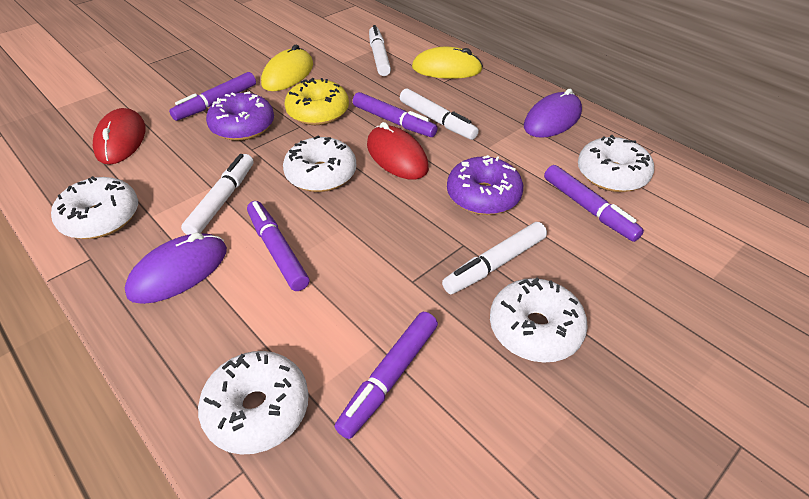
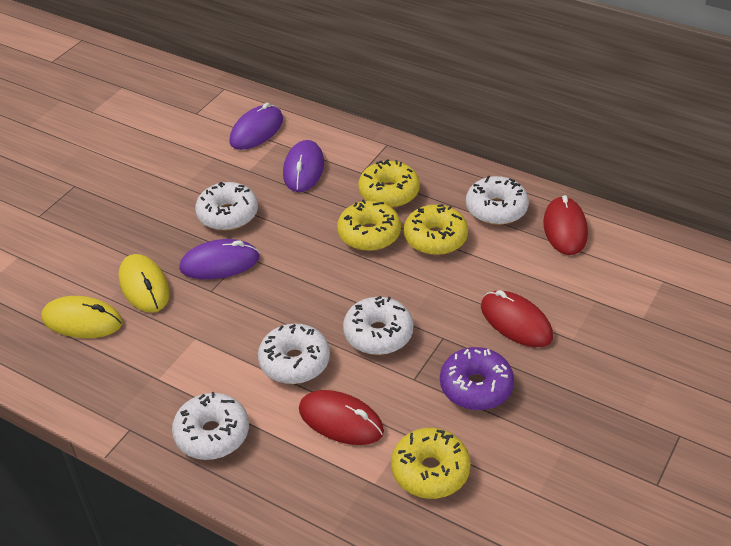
purple donut: [206,92,274,141] [447,155,523,215] = 2 -> [440,347,514,410] = 1
purple marker: [169,72,256,121] [247,201,309,291] [334,312,438,439] [353,92,438,137] [544,165,644,242] = 5 -> none = 0
purple mouse: [125,232,227,304] [524,89,582,138] = 2 -> [179,239,260,279] [229,103,283,150] [283,140,324,192] = 3
red mouse: [93,108,146,165] [367,122,429,180] = 2 -> [299,390,384,445] [481,290,553,347] [543,195,588,255] = 3
white marker: [181,154,254,235] [369,25,391,76] [400,88,479,140] [442,222,547,294] = 4 -> none = 0
yellow donut: [285,78,349,125] = 1 -> [337,199,401,251] [358,159,420,208] [391,428,471,499] [404,204,468,255] = 4

